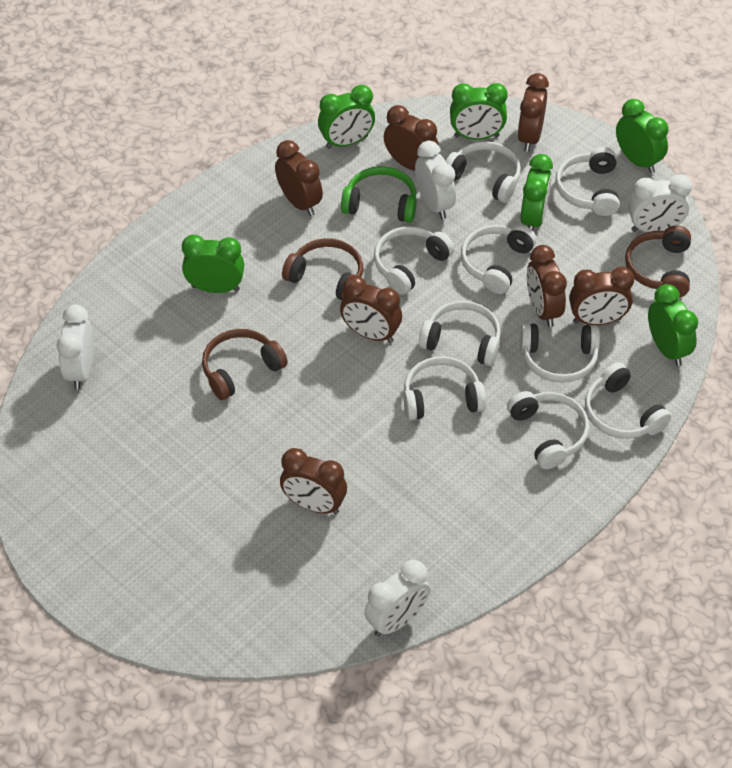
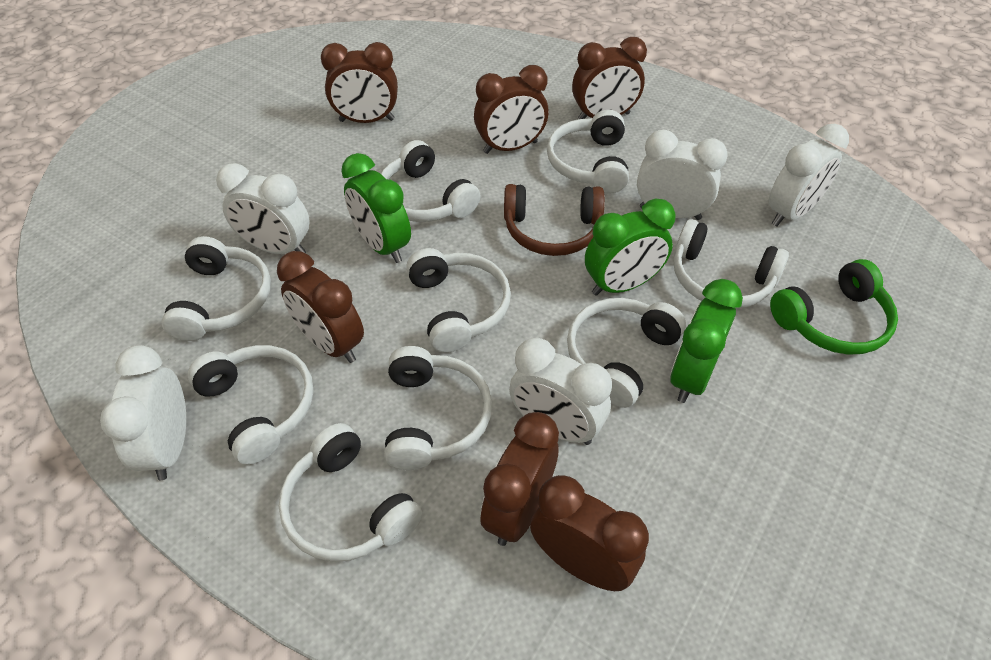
brown clock: [275,140,323,216] [280,448,347,514] [340,276,402,343] [384,105,439,171] [518,73,549,152] [527,245,567,327] [569,267,634,325] = 7 -> [277,251,364,363] [321,42,398,123] [474,65,549,154] [480,412,559,546] [530,475,649,591] [572,37,647,119] = 6
brown headphones: [202,329,288,400] [282,238,363,300] [625,226,691,298] = 3 -> [504,184,605,256] = 1
green clock: [182,235,244,293] [318,85,375,149] [450,83,508,140] [521,154,553,231] [616,99,669,173] [648,284,698,366] = 6 -> [341,153,411,263] [585,199,676,296] [670,279,743,403] = 3
white clock: [57,305,93,389] [364,560,430,637] [415,141,456,219] [628,174,692,232] = 4 -> [100,345,186,480] [216,163,310,254] [509,337,612,445] [637,130,728,220] [769,124,849,227] = 5

